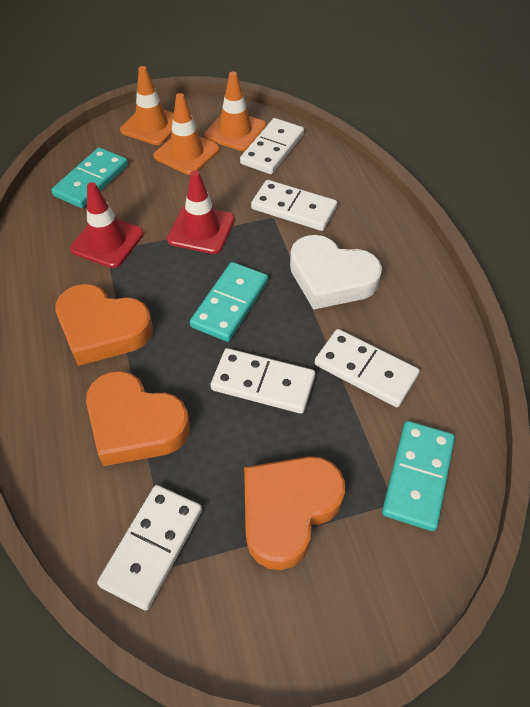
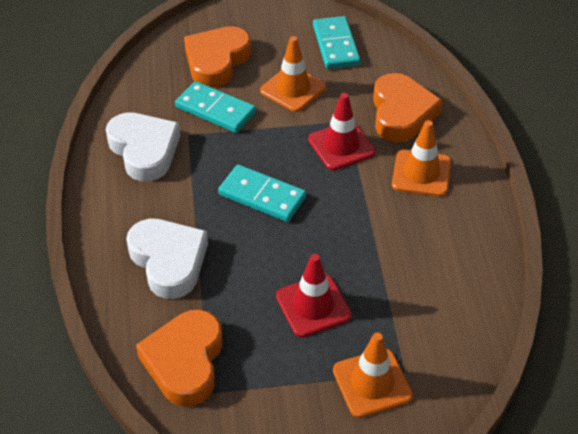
white domino: [97,485,202,610] [211,348,315,414] [240,118,304,174] [251,180,337,231] [315,329,419,407] = 5 -> none = 0
white heart: [290,235,382,310] = 1 -> [106,112,180,181] [126,218,208,299] = 2

